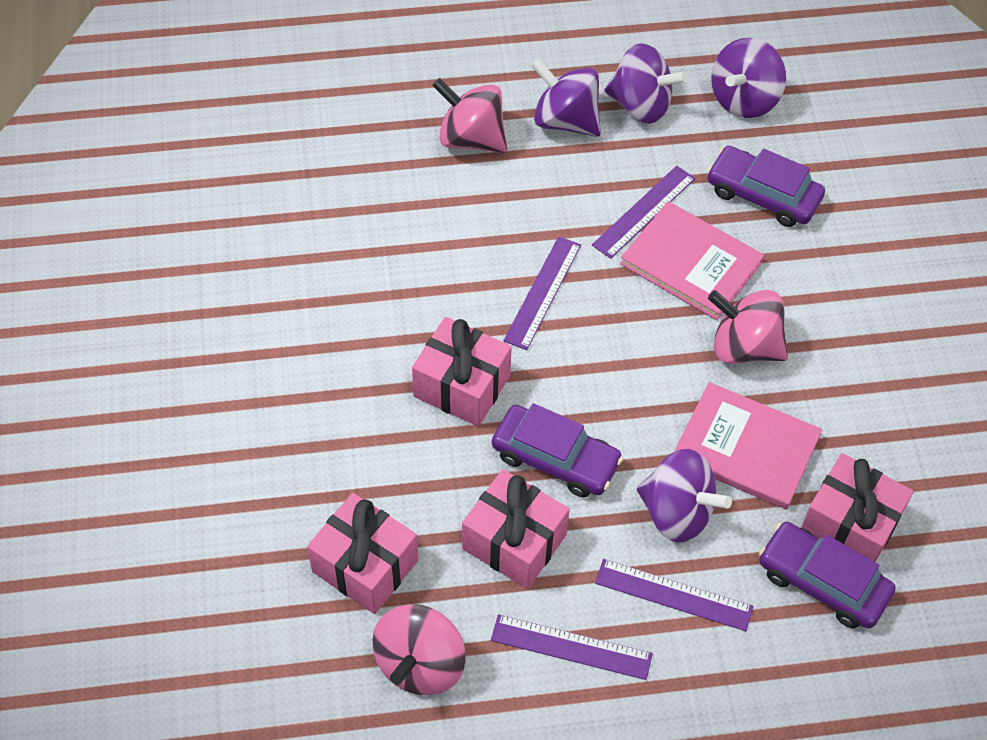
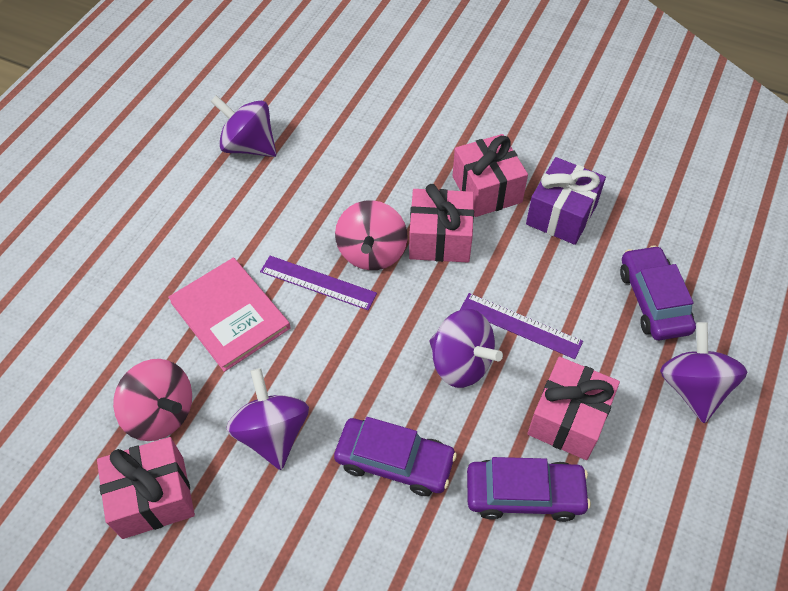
pink book: [620,201,764,320] [674,382,822,509] = 2 -> [168,258,290,372] = 1
pink spinning top: [373,604,466,695] [432,78,507,153] [708,290,788,364] = 3 -> [113,359,192,441] [335,200,408,270] = 2
purple gift: none = 0 -> [526,157,606,245] = 1
purple ruler: [491,614,653,680] [503,236,581,350] [592,166,695,259] [595,559,753,631] = 4 -> [260,256,377,310] [460,293,583,359] = 2

